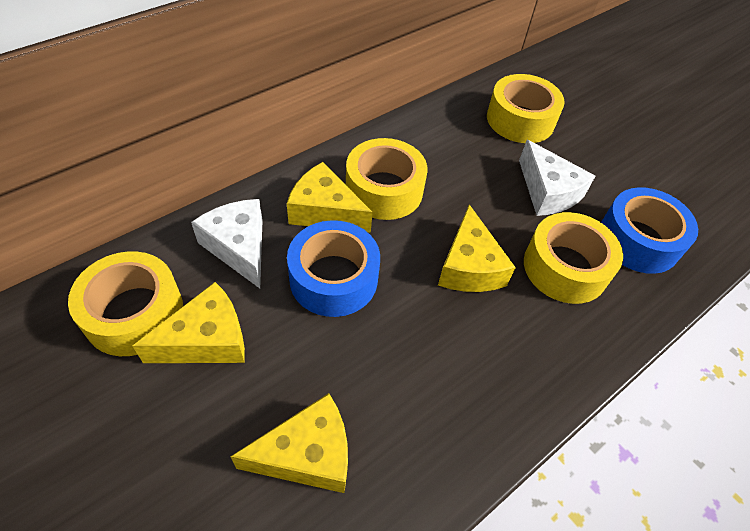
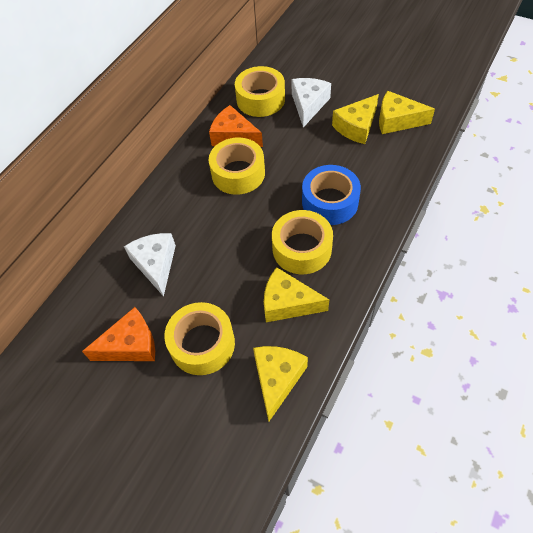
blue tape: [287,220,380,317] [601,187,698,274] = 2 -> [302,165,361,225] = 1
orange cheese: none = 0 -> [82,307,155,361] [209,105,263,147] = 2

